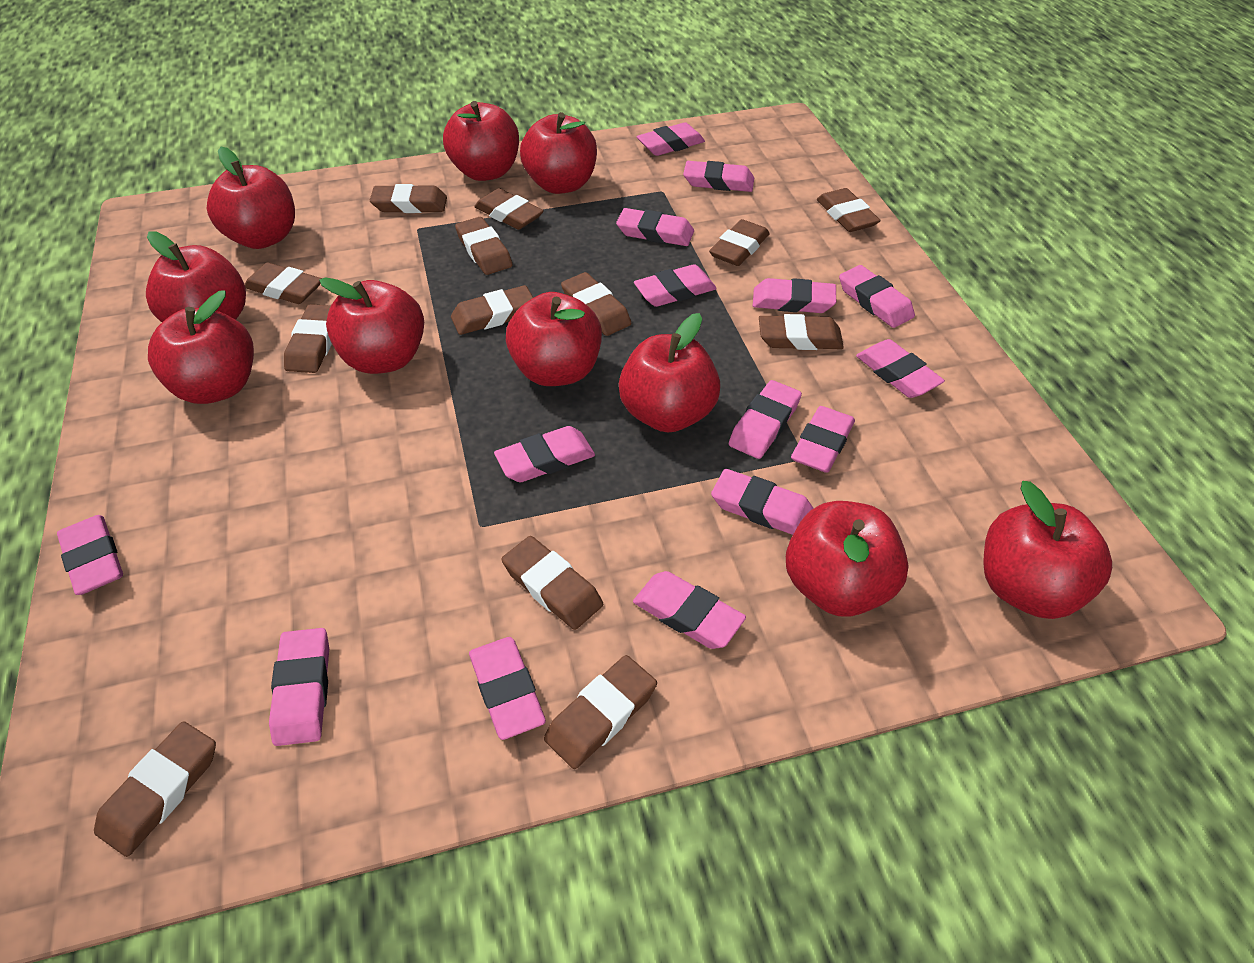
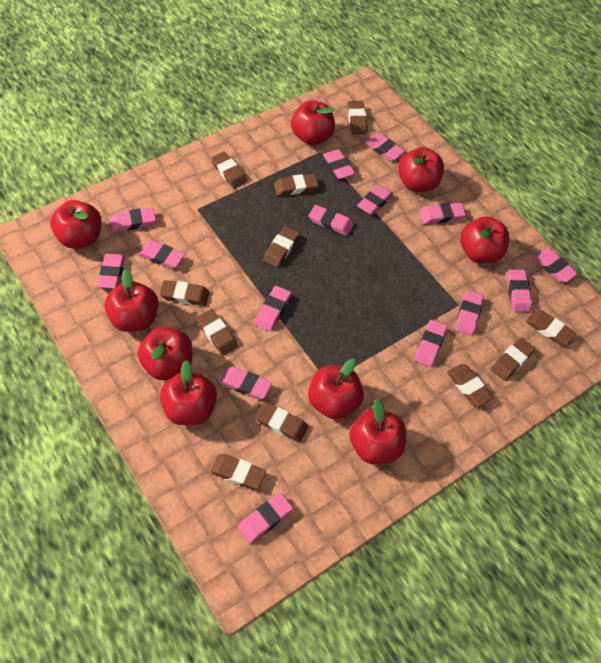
brown eraser: [94,721,216,857] [244,263,322,304] [284,304,332,373] [370,184,447,213] [451,285,533,335] [455,217,512,275] [474,188,544,230] [502,536,603,630] [544,655,657,769] [561,272,631,336] [709,219,770,266] [759,314,844,350] [817,188,881,232] = 13 -> [159,280,209,306] [196,309,238,355] [210,454,266,489] [211,151,247,189] [255,402,308,442] [263,226,300,268] [274,174,319,196] [347,101,368,134] [447,364,493,406] [491,338,535,381] [526,310,576,345] = 11
red apple: [146,231,246,322] [148,290,254,404] [207,147,295,249] [319,277,424,374] [443,101,519,181] [506,292,602,386] [520,112,597,194] [619,313,721,433] [786,501,909,616] [983,481,1112,619] = 10 -> [50,200,101,249] [105,269,159,332] [138,327,192,380] [160,360,217,425] [291,100,335,145] [308,359,364,419] [349,399,406,464] [398,147,444,192] [460,216,509,263] = 9

